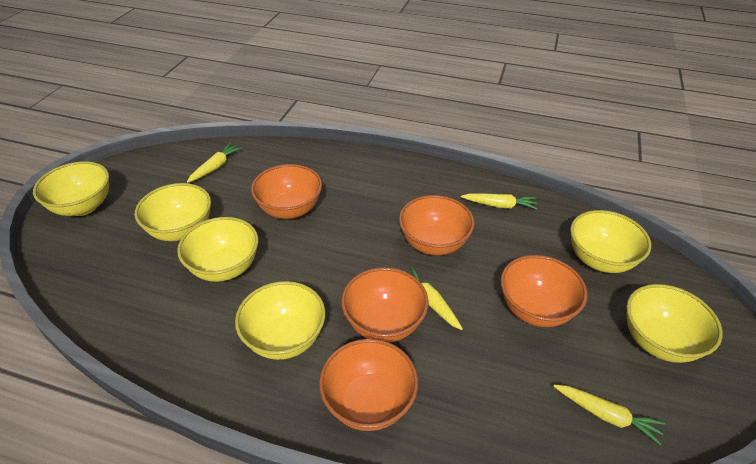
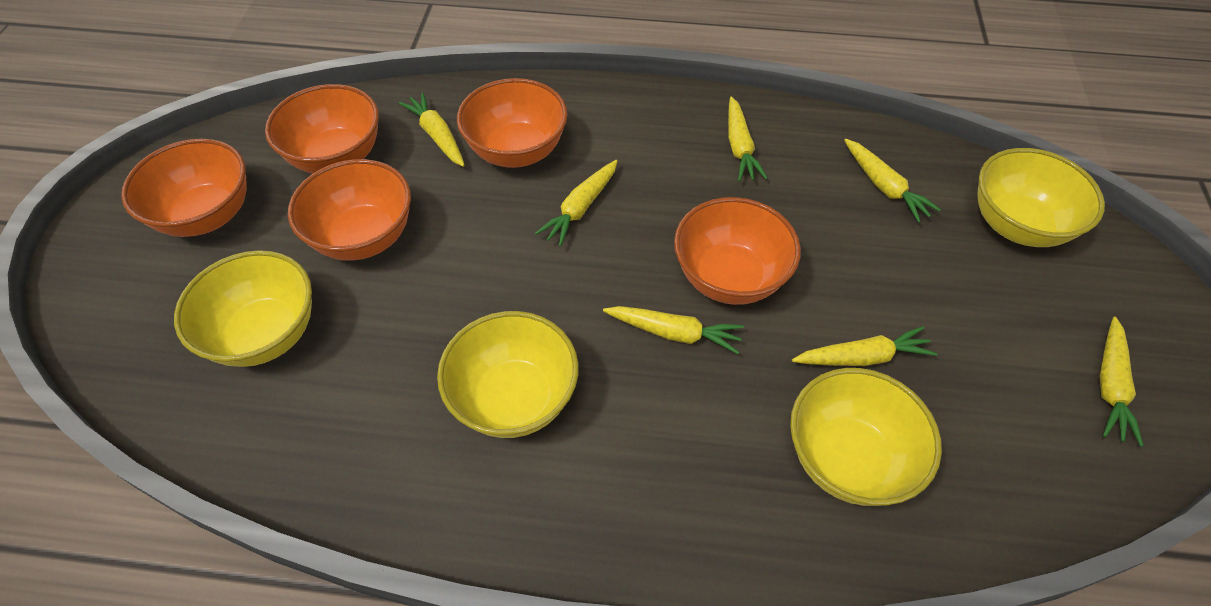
yellow bowl: [33,161,109,216] [135,183,211,241] [177,217,258,282] [235,281,325,360] [570,210,651,273] [626,284,723,363] = 6 -> [174,250,312,367] [437,311,579,438] [790,368,942,506] [977,148,1105,247] = 4
yellow carrot: [187,143,242,183] [405,266,463,330] [461,193,538,210] [553,385,665,446] = 4 -> [398,92,465,167] [535,160,617,247] [603,306,744,354] [728,97,768,181] [792,326,937,366] [844,138,941,223] [1100,317,1144,446] = 7

